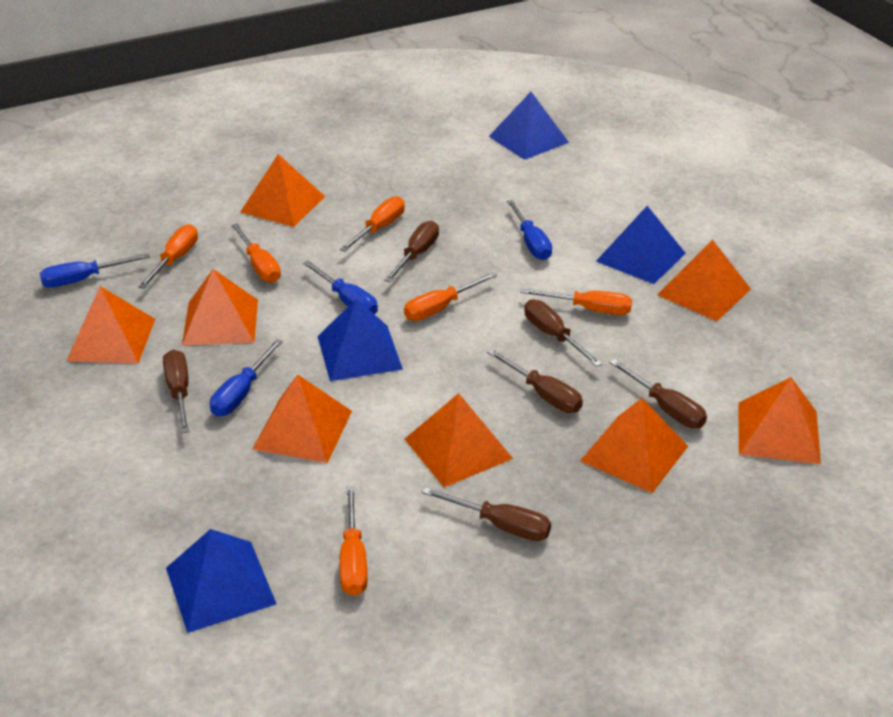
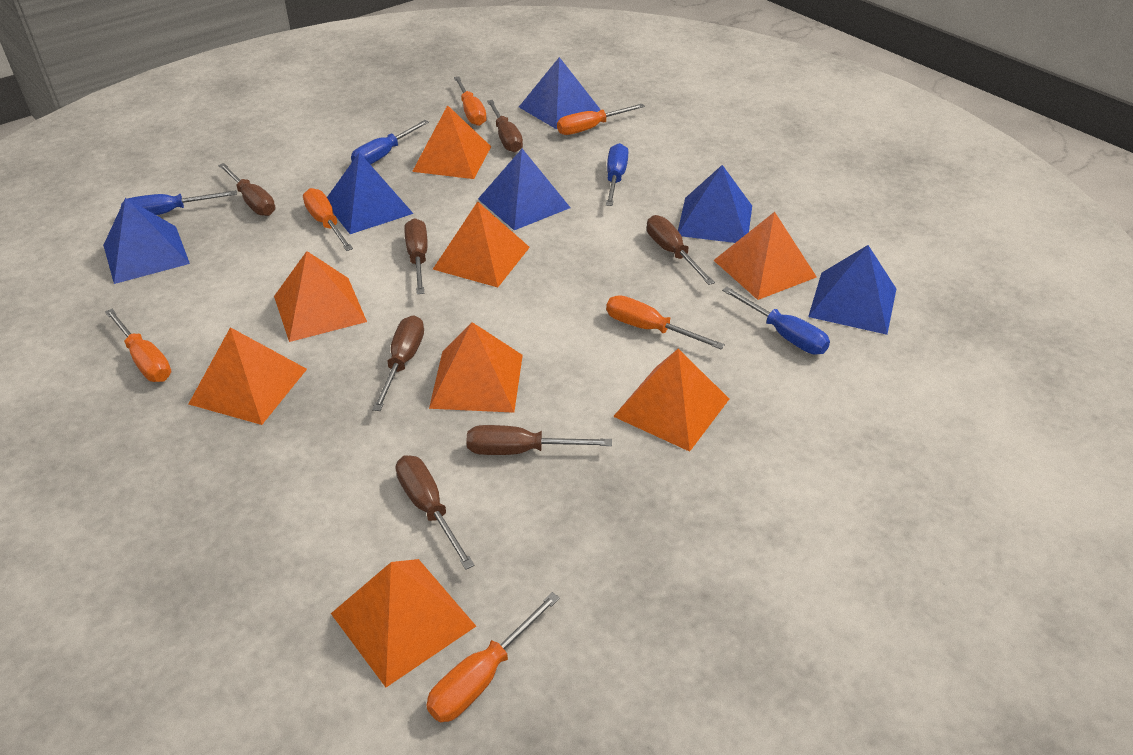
blue pyramid: [166,529,276,633] [317,299,403,381] [489,92,569,160] [596,206,686,284] = 4 -> [103,198,190,284] [327,152,414,234] [478,149,571,230] [519,57,601,129] [678,165,752,243] [808,245,896,335] = 6
brown screwdriver: [163,349,189,433] [384,221,439,282] [422,487,551,541] [487,349,583,413] [524,299,602,367] [609,359,707,428] = 6 -> [218,163,275,216] [372,315,424,411] [396,455,475,570] [404,218,428,294] [466,425,612,455] [487,100,523,153] [647,215,715,285] = 7

